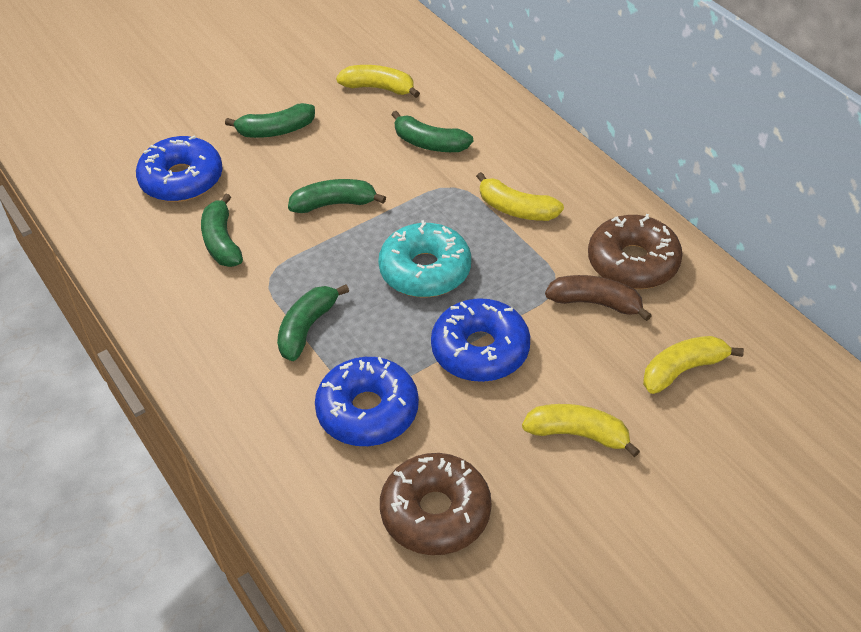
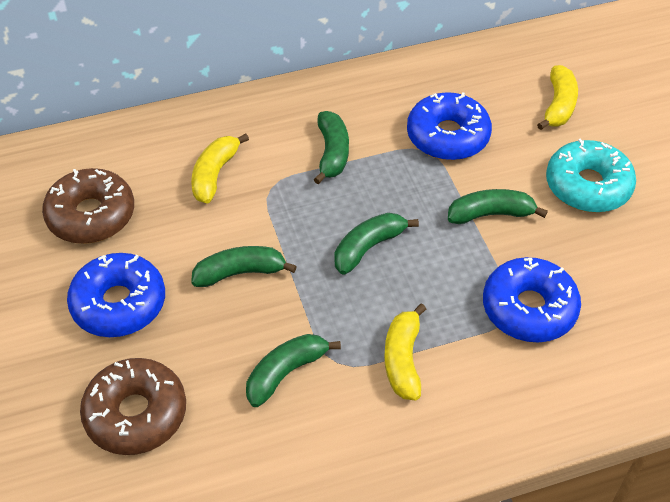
brown banana: [545,275,652,321] = 1 -> none = 0
yellow banana: [336,65,420,98] [476,172,564,221] [522,404,640,457] [643,336,744,394] = 4 -> [191,133,249,204] [384,303,426,400] [537,65,578,130] = 3

